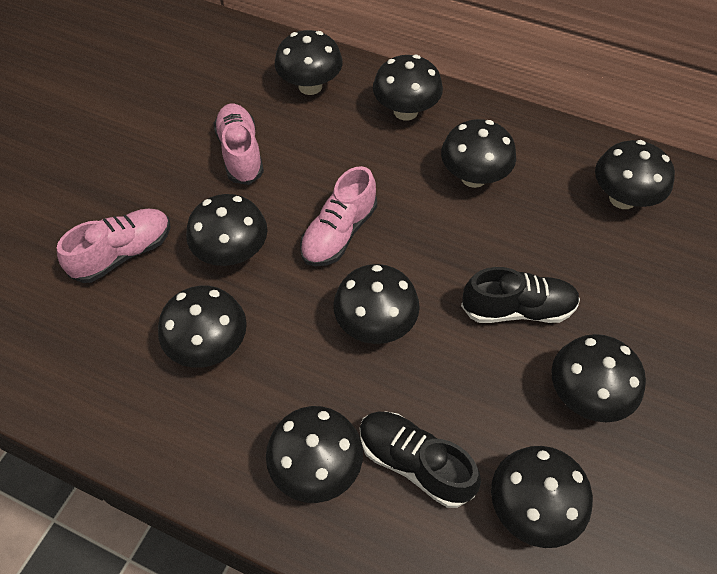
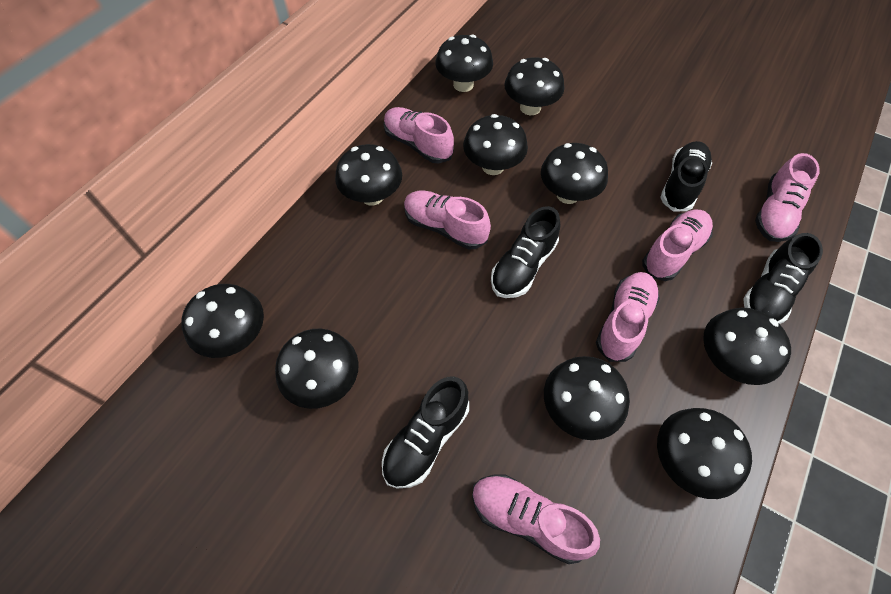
black shoe: [360,412,481,508] [461,267,580,323] = 2 -> [382,376,469,488] [491,206,560,298] [660,141,712,211] [743,233,823,324] = 4
pink shoe: [57,209,171,283] [213,104,264,185] [300,166,377,266] = 3 -> [384,107,454,163] [404,191,491,249] [472,474,600,564] [596,272,660,362] [642,210,713,281] [755,153,820,242] = 6

